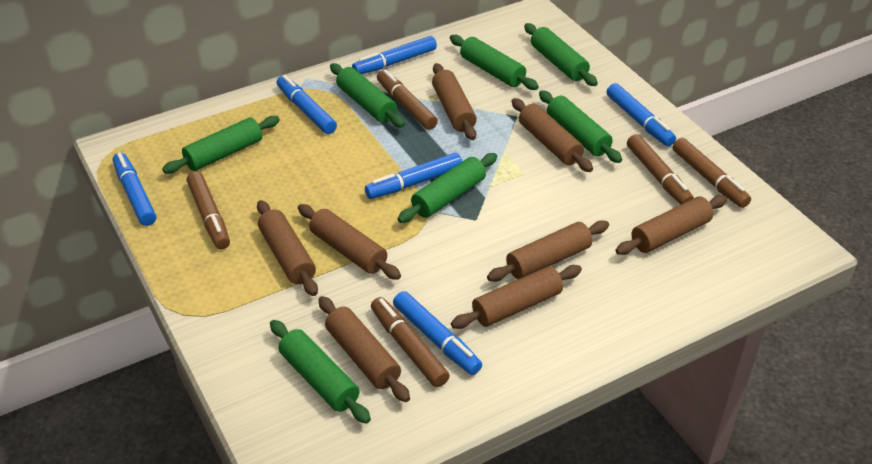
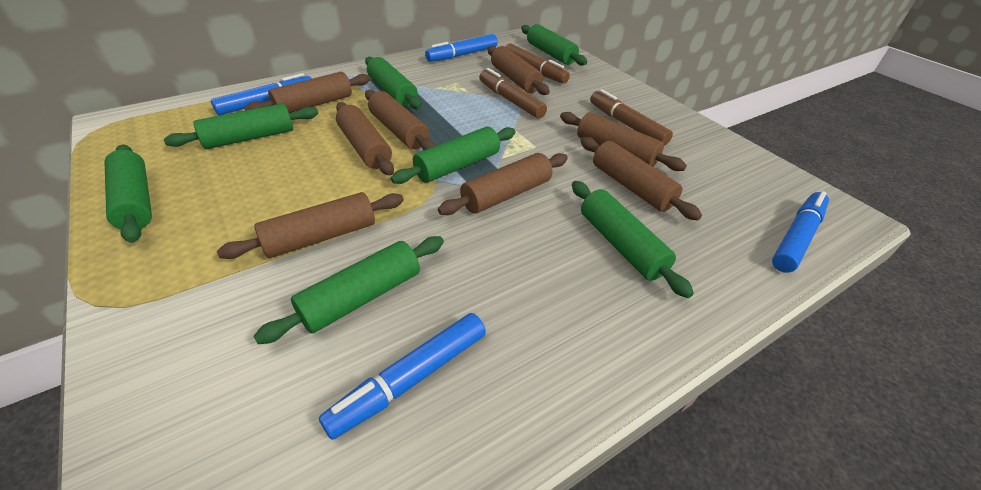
blue marker: [113,152,156,226] [276,75,337,134] [352,36,437,74] [365,153,462,199] [393,291,482,375] [606,83,676,146] = 6 -> [211,73,312,115] [319,313,486,440] [425,34,498,62] [772,191,829,273] = 4
brown marker: [187,171,230,249] [371,297,450,387] [377,69,438,130] [627,134,694,205] [673,138,751,208] = 5 -> [479,68,547,118] [506,44,570,83] [590,89,673,146] = 3

